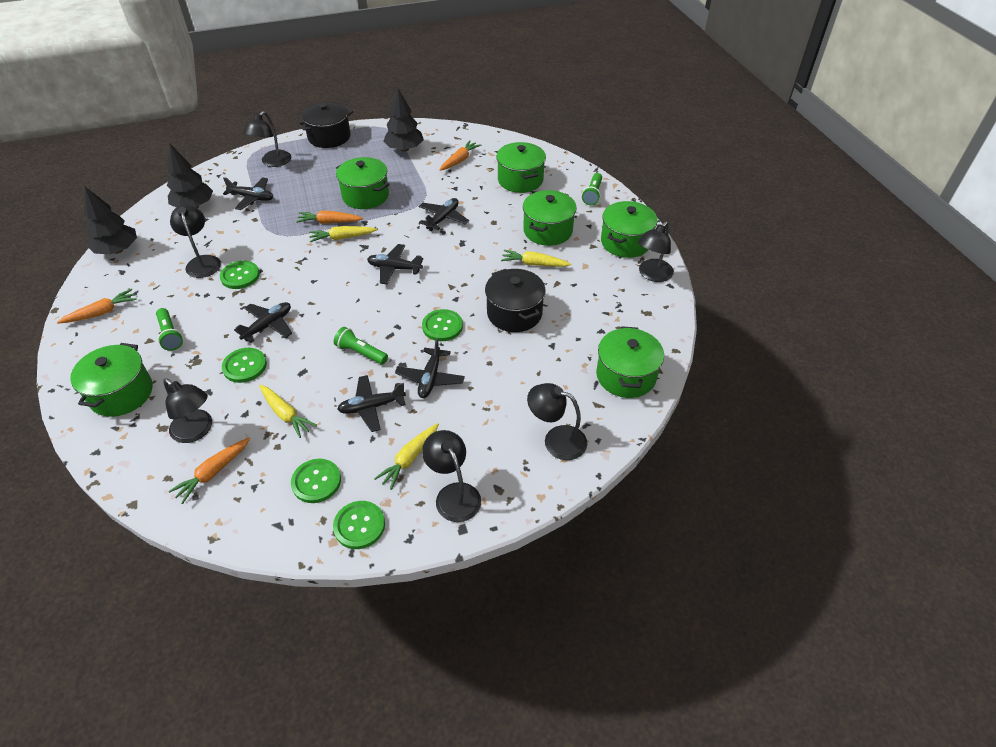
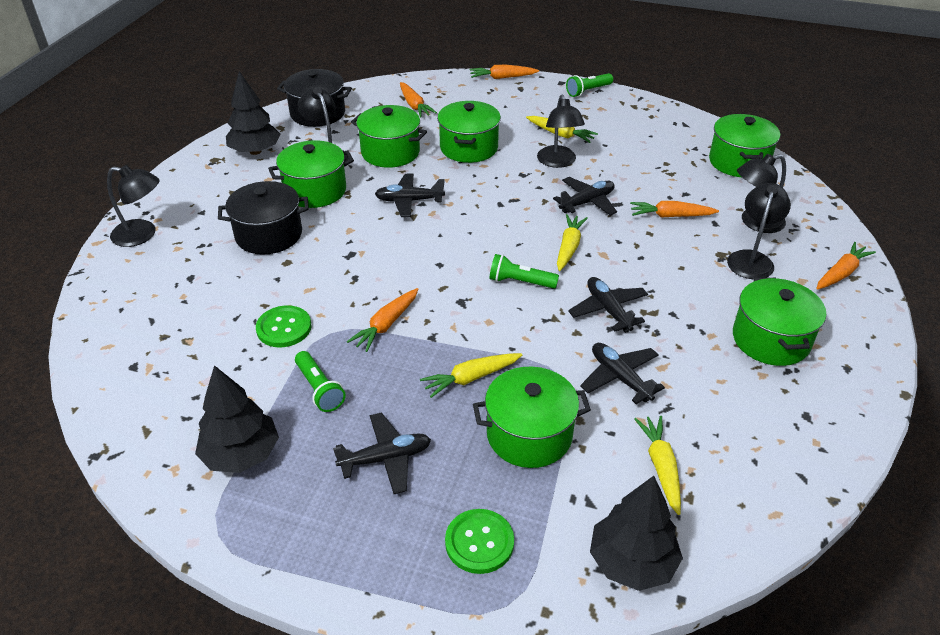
black lamp: [164,378,212,443] [170,205,221,278] [243,111,291,167] [422,430,481,522] [527,383,587,460] [638,221,674,282] = 6 -> [107,165,160,247] [298,87,349,162] [537,95,585,168] [727,183,791,280] [737,154,786,233] = 5
black plane: [223,177,273,210] [234,302,292,343] [337,375,406,432] [367,244,423,284] [395,338,465,398] [418,198,469,231] = 6 -> [333,412,431,494] [375,174,445,217] [553,177,617,216] [568,277,648,333] [580,343,665,404] = 5
green button: [220,261,260,289] [222,348,267,383] [291,459,341,503] [333,501,385,549] [422,309,463,341] = 5 -> [256,305,312,347] [445,509,514,574] = 2
orange carrot: [57,289,137,324] [168,438,250,504] [296,211,363,224] [440,141,481,171] = 4 -> [347,288,418,352] [400,82,437,117] [470,65,539,79] [630,201,719,217] [817,242,876,290] = 5

